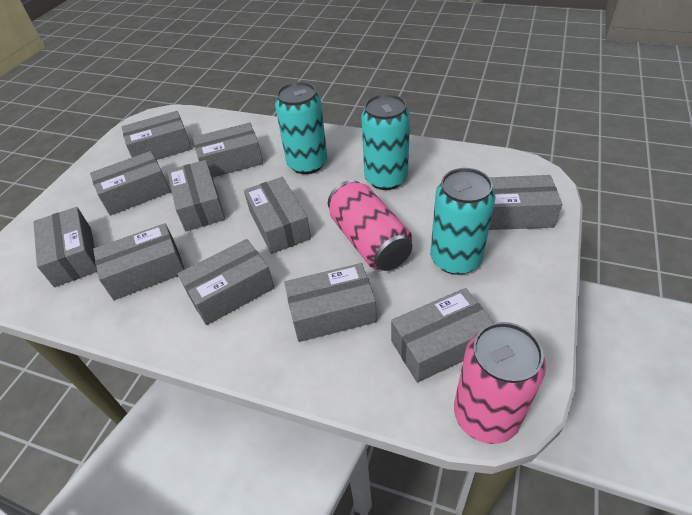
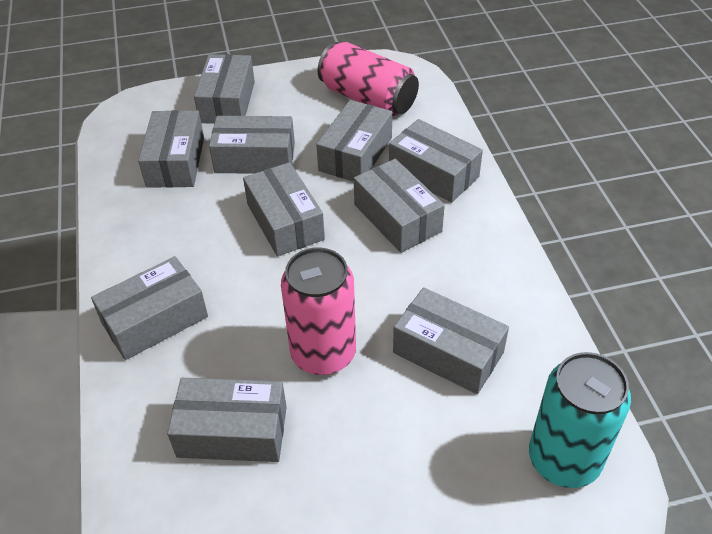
grey box: [33,207,97,287] [90,151,171,216] [93,223,185,300] [122,111,192,160] [167,160,225,231] [178,239,274,325] [193,123,263,178] [244,177,311,254] [284,263,377,342] [391,288,494,383] [489,175,562,230] = 11 -> [91,256,208,360] [138,110,204,188] [167,378,287,462] [194,54,255,124] [209,116,295,174] [243,162,325,256] [316,100,392,181] [354,159,445,253] [389,119,483,203] [393,287,509,394] = 10
turquoise can: [275,82,327,174] [361,94,410,190] [430,168,495,275] = 3 -> [529,352,631,488] = 1

